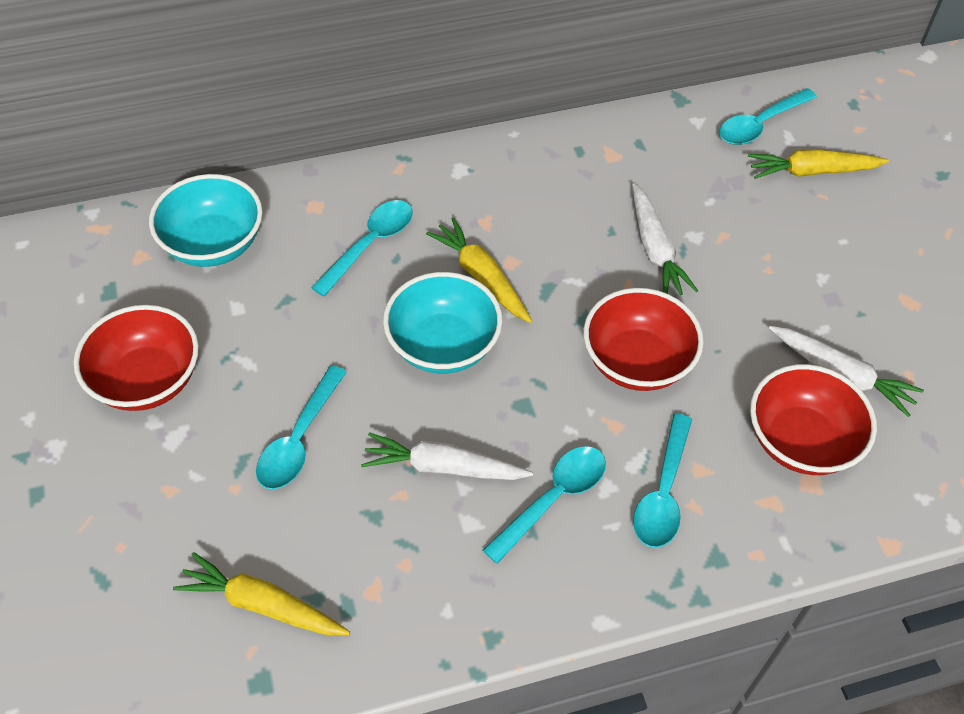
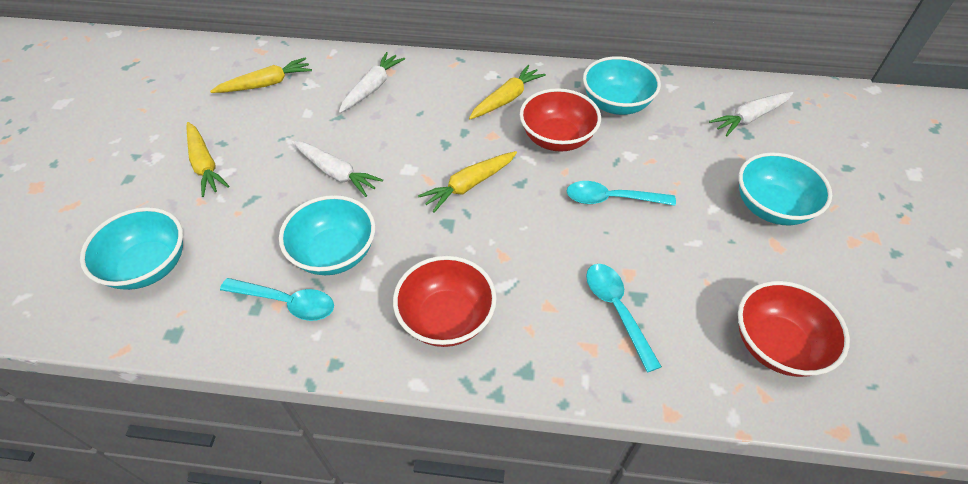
turquoise bowl: [149,174,263,267] [383,272,502,374] = 2 -> [80,207,183,290] [279,195,375,275] [583,56,661,115] [738,153,832,225] = 4
turquoise spoon: [256,365,347,489] [311,200,413,296] [483,446,606,564] [633,413,692,548] [719,88,817,145] = 5 -> [220,278,334,321] [567,181,676,206] [586,264,662,373] = 3
yellow carrot: [173,552,350,635] [426,217,532,323] [748,149,889,179] = 3 -> [186,122,229,197] [210,58,312,93] [418,151,517,212] [469,65,546,119] = 4

